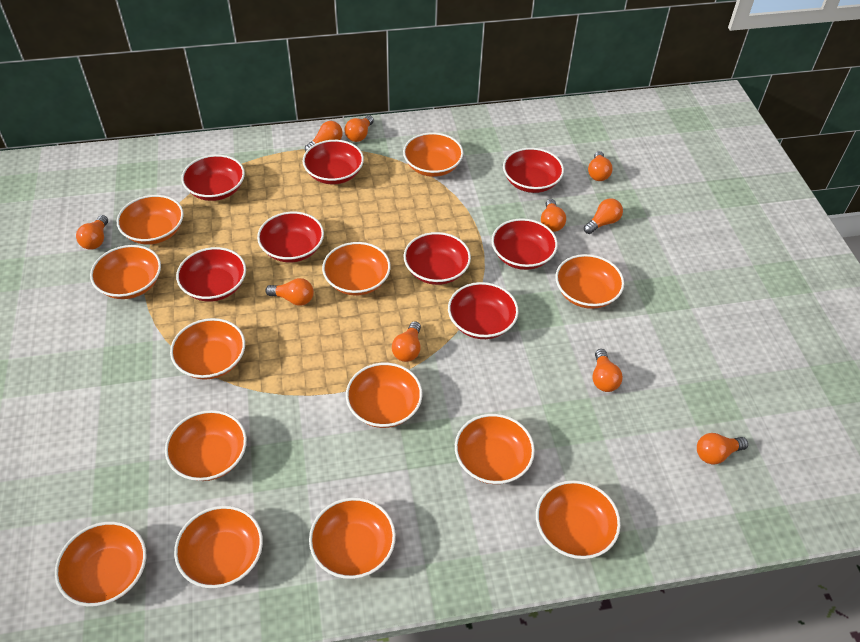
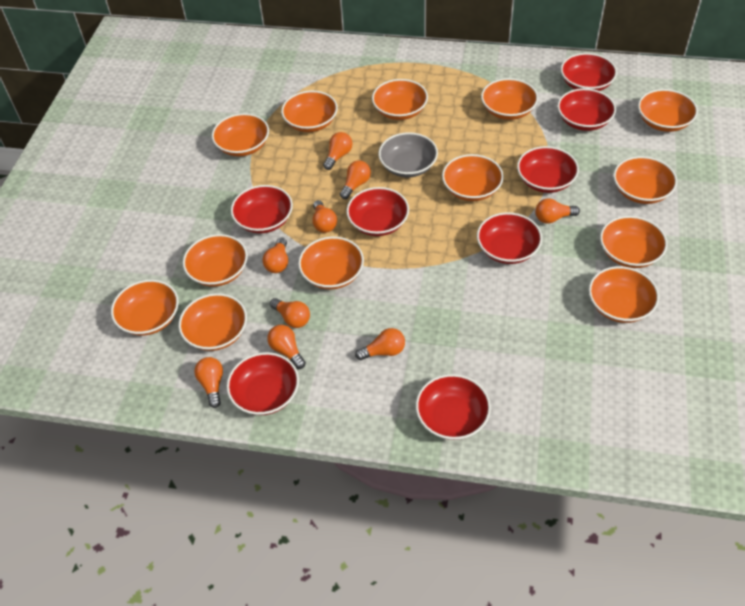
grey bowl: none = 0 -> [378,132,438,178] = 1
orange light bulb: [76,215,108,249] [265,278,314,306] [305,121,343,152] [344,115,374,142] [392,321,421,362] [541,199,566,232] [584,199,623,234] [588,151,613,181] [592,349,623,392] [697,433,748,464] = 10 -> [194,357,223,408] [262,237,288,273] [267,325,306,369] [270,298,310,328] [312,200,337,233] [323,132,352,170] [340,161,371,199] [355,328,405,360] [535,198,580,224] = 9

